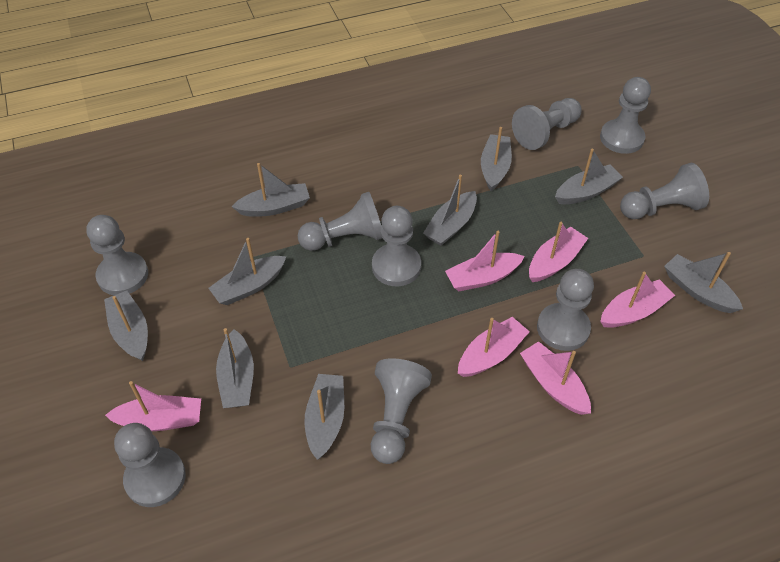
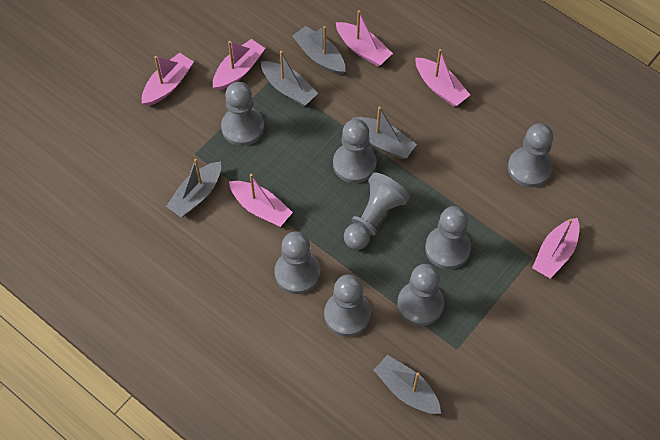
grey boat: [104,291,148,361] [208,238,286,305] [216,328,254,408] [231,163,310,217] [304,374,344,460] [423,175,477,246] [481,127,512,191] [555,148,623,204] [664,252,743,313] = 9 -> [166,159,221,217] [261,51,318,106] [292,26,345,75] [352,107,417,159] [374,355,441,414] = 5
grey pawn: [86,215,148,295] [114,423,186,507] [297,192,382,251] [371,358,432,464] [372,206,421,286] [512,98,582,150] [537,269,594,351] [600,77,651,154] [620,163,709,219] = 9 -> [221,82,264,146] [274,231,320,294] [324,275,371,337] [333,119,376,183] [344,173,410,250] [397,264,444,326] [425,206,471,269] [508,123,553,187] = 8

